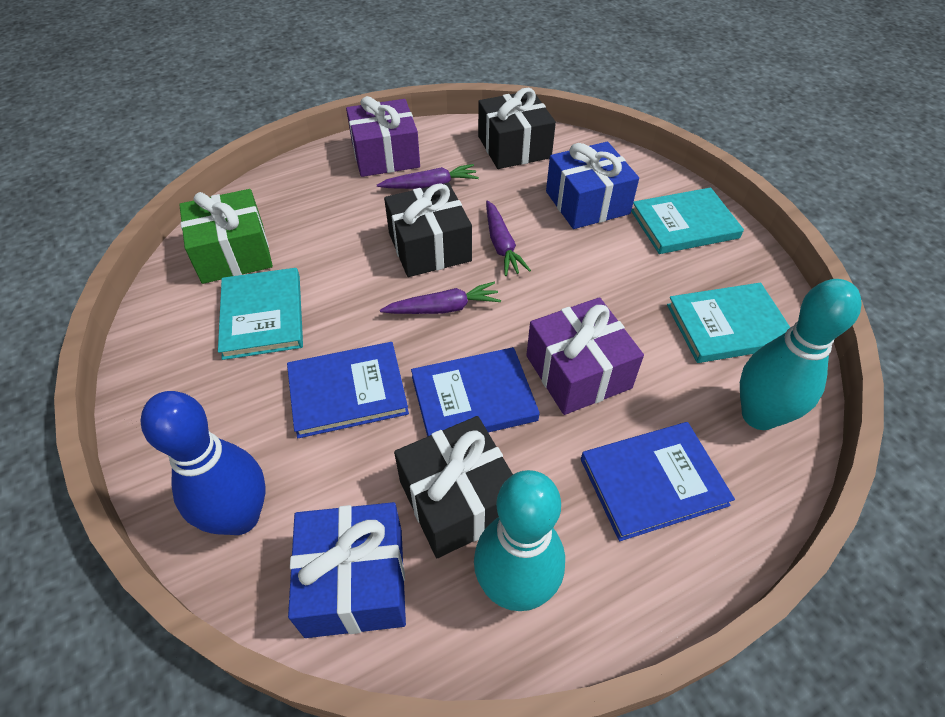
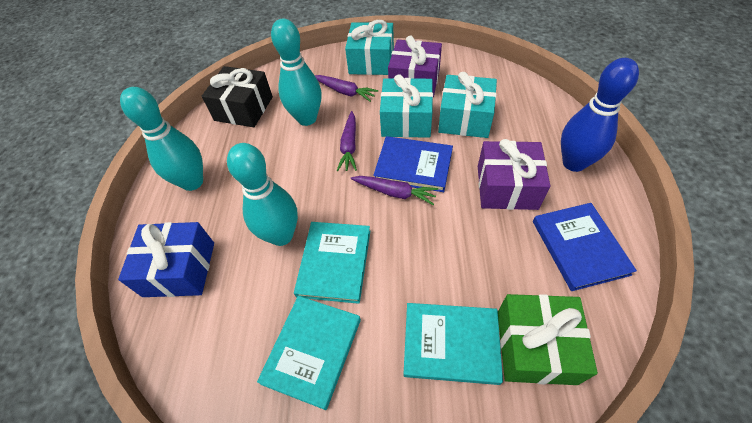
black gift: [384,183,472,277] [394,416,513,558] [478,88,556,169] = 3 -> [202,66,273,127] = 1
blue book: [287,342,409,438] [411,347,540,437] [581,422,735,541] = 3 -> [373,136,453,192] [533,203,637,291] = 2
blue gift: [288,502,406,638] [546,142,639,229] = 2 -> [118,222,214,297] = 1
turquoise bowling pin: [474,470,565,611] [740,279,862,430] = 2 -> [120,87,203,191] [227,143,298,246] [271,18,321,126] = 3
turquoise gift: none = 0 -> [345,20,394,75] [380,74,433,138] [438,72,497,138] = 3

